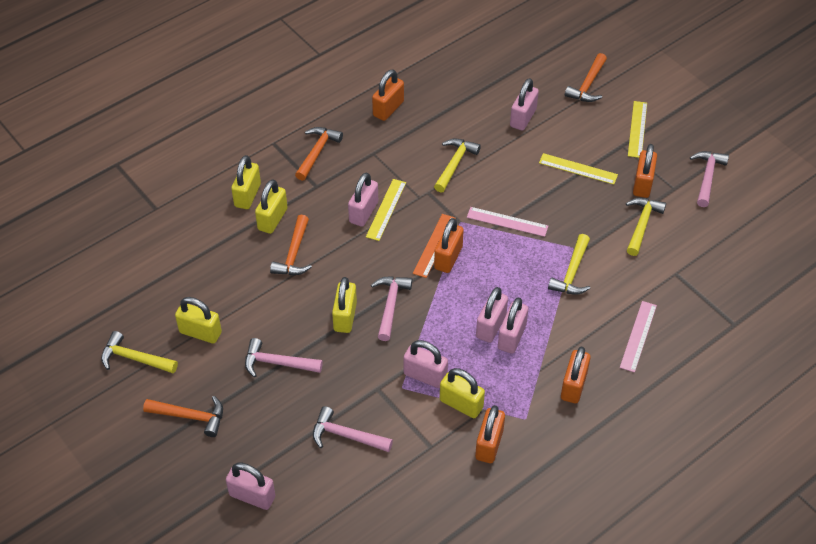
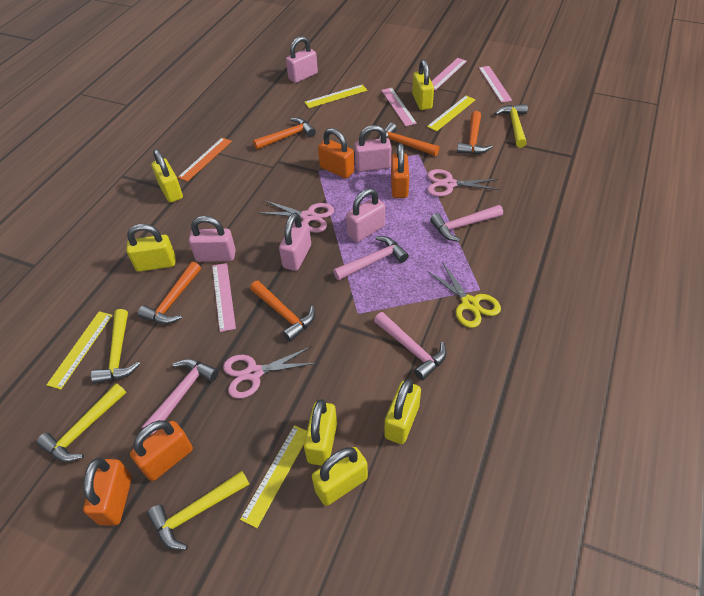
orange hammer: [143,396,223,437] [270,215,312,275] [295,127,343,181] [565,53,607,102] = 4 -> [138,262,201,324] [250,280,315,342] [253,118,316,150] [379,123,439,156] [457,111,492,154] = 5
orange padlock: [372,69,404,121] [434,218,464,273] [475,405,505,463] [561,346,591,403] [633,144,657,198] = 5 -> [83,458,132,526] [130,420,193,481] [318,128,354,178] [391,143,409,198] = 4
pink padlock: [226,463,275,510] [348,173,378,227] [404,340,448,388] [476,287,508,343] [498,297,528,354] [510,78,539,131] = 6 -> [189,216,236,262] [279,213,311,271] [286,36,318,83] [346,188,385,242] [354,125,391,172] = 5
pink ruler: [467,207,548,237] [620,301,657,373] = 2 -> [212,263,236,332] [381,88,417,126] [431,58,467,90] [479,66,512,103] = 4
pink scissors: none = 0 -> [223,347,317,399] [259,200,334,233] [427,169,500,197] = 3
yellow padlock: [175,297,222,344] [231,155,261,209] [255,179,288,234] [332,277,357,333] [440,368,485,418] = 5 -> [126,224,176,272] [151,149,183,203] [304,399,337,466] [312,447,368,506] [384,379,421,444] [412,60,434,110] = 6
yellow ruler: [366,179,406,241] [539,153,618,185] [628,101,647,158] = 3 -> [47,311,113,390] [240,425,307,528] [305,85,367,108] [427,96,476,131] = 4
yellow scissors: none = 0 -> [427,262,501,328] = 1

